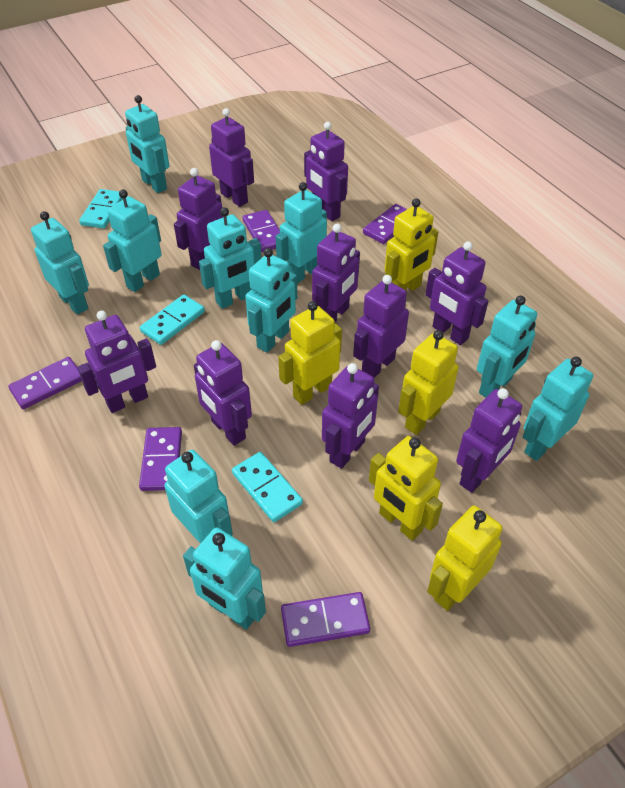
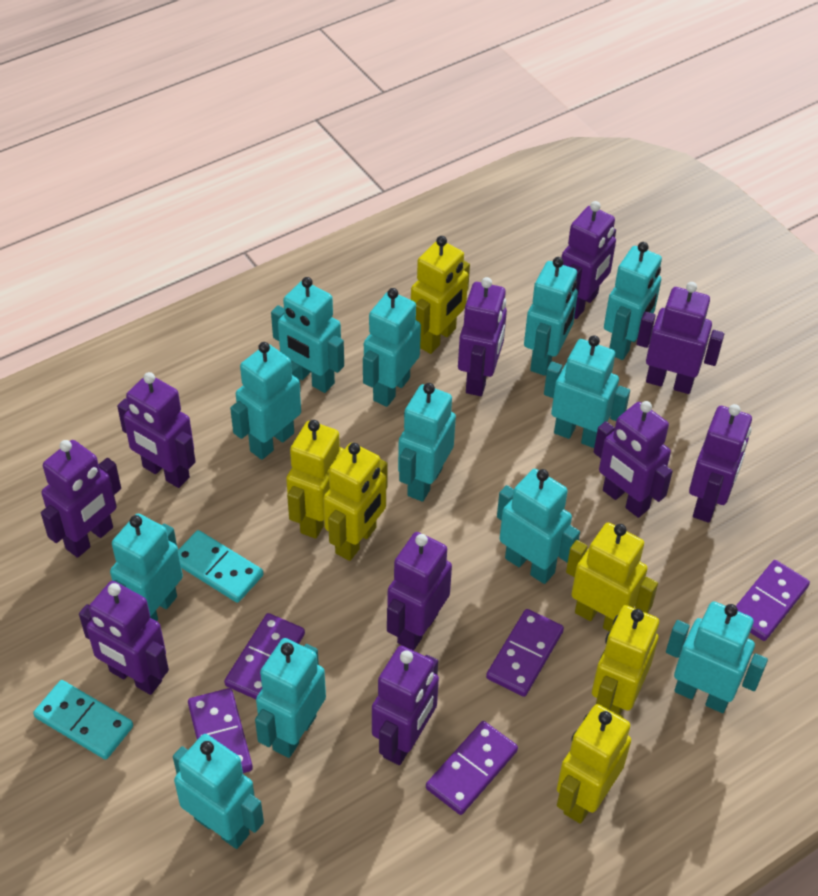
turquoise domino: [79,189,123,228] [140,295,205,345] [232,452,303,522] = 3 -> [33,680,133,760] [178,530,263,603] = 2
turquoise robot: [31,211,89,315] [103,189,162,292] [125,95,170,193] [164,450,233,543] [183,528,266,630] [199,207,262,309] [245,248,297,353] [276,182,327,284] [477,296,537,398] [523,357,593,461] = 10 -> [110,514,183,621] [173,734,264,849] [230,342,301,460] [255,638,326,758] [271,277,344,393] [363,288,421,407] [398,383,456,502] [497,469,580,584] [524,257,578,376] [544,335,630,448] [604,242,662,360] [666,601,768,713] = 12
yellow robot: [278,301,342,405] [369,436,443,541] [385,198,438,292] [398,330,459,435] [427,506,503,611] = 5 -> [286,420,344,539] [323,443,388,561] [411,236,470,354] [557,704,631,824] [566,522,658,632] [592,605,659,715] = 6

